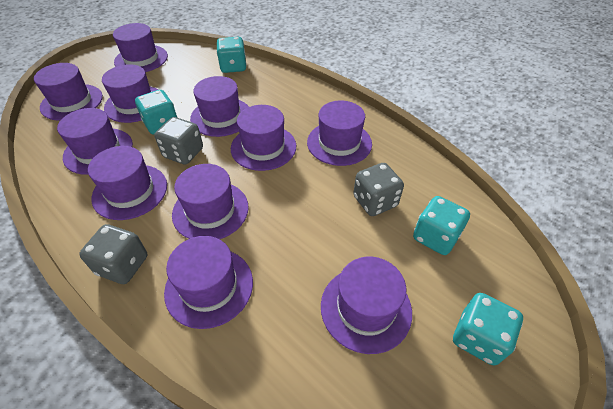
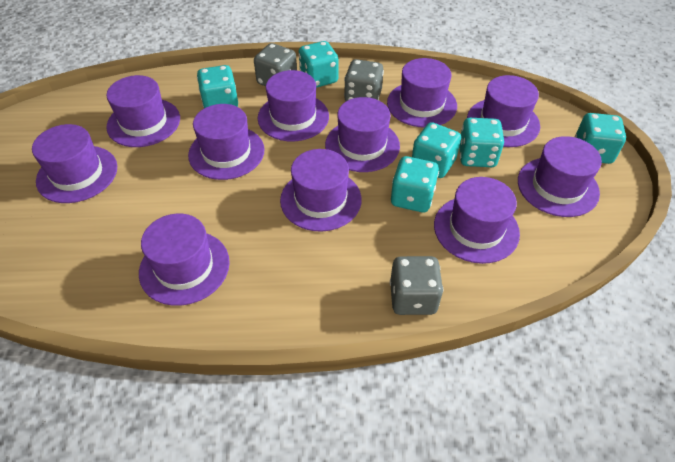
turquoise dice: [135,90,178,135] [217,37,247,73] [413,196,470,255] [453,293,523,365] = 4 -> [197,65,238,108] [299,41,339,88] [391,156,439,212] [412,122,461,178] [459,118,504,167] [575,113,626,164] = 6

